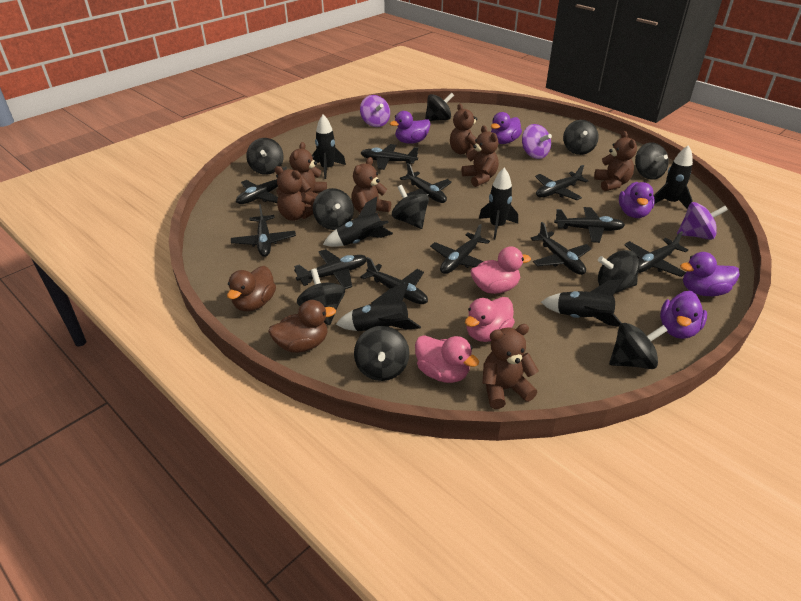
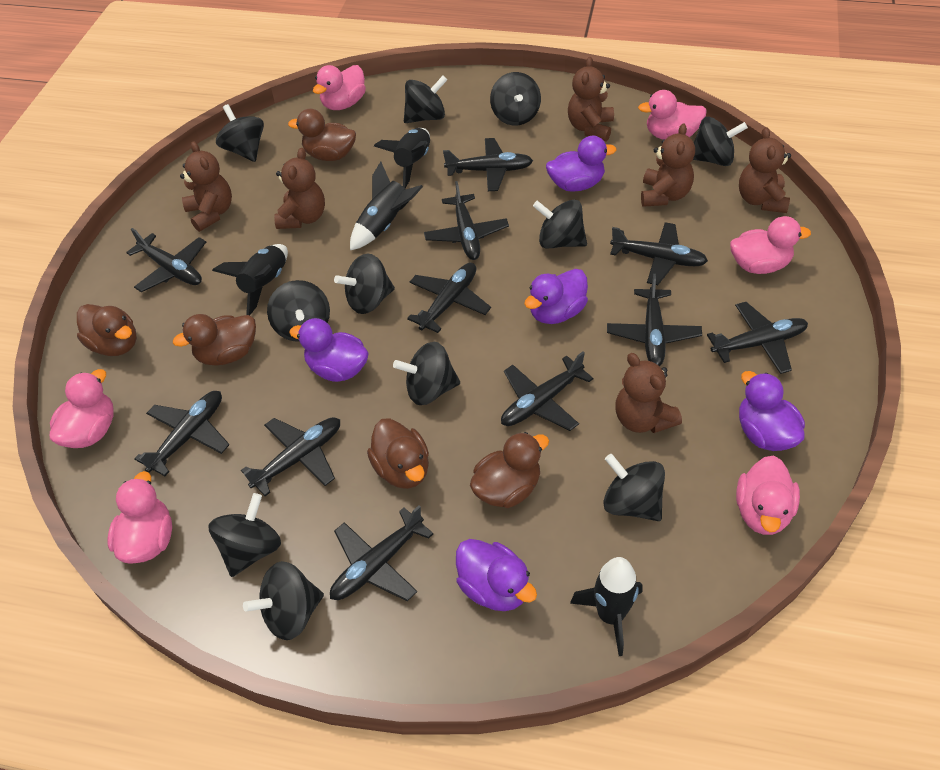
black rocket: [312,115,346,179] [323,197,393,247] [336,282,421,331] [479,168,518,240] [541,279,624,327] [654,145,693,209] = 6 -> [212,244,288,315] [350,162,423,250] [374,128,430,188] [570,557,642,656] = 4
black spinning top: [246,138,284,175] [297,268,345,325] [313,188,354,230] [354,326,409,381] [392,185,429,229] [425,93,454,121] [563,120,599,155] [598,250,640,293] [609,323,668,369] [635,142,669,180] = 10 -> [209,493,281,577] [216,104,264,162] [243,561,324,640] [267,280,330,342] [334,254,395,314] [393,342,460,405] [404,76,447,123] [490,72,541,126] [533,200,587,249] [603,454,665,521] [693,117,748,166] = 11
brown duck: [227,266,276,312] [268,300,336,353] = 2 -> [77,304,137,356] [173,314,256,366] [288,109,356,161] [367,418,429,489] [470,432,549,508] = 5
brown teddy bear: [275,166,315,221] [289,142,327,198] [351,157,391,217] [450,103,477,155] [461,126,499,187] [482,324,539,409] [594,131,637,191] = 7 -> [180,141,232,232] [274,148,325,229] [568,57,614,141] [615,353,682,433] [641,123,695,207] [739,127,791,213] = 6
pink duck: [415,335,479,383] [465,297,515,342] [470,246,531,294] = 3 -> [50,369,114,448] [107,471,172,564] [313,65,366,110] [638,90,707,140] [730,216,811,274] [736,455,800,535] = 6
purple spinning top: [360,95,390,127] [522,124,552,159] [677,202,728,240] = 3 -> none = 0

